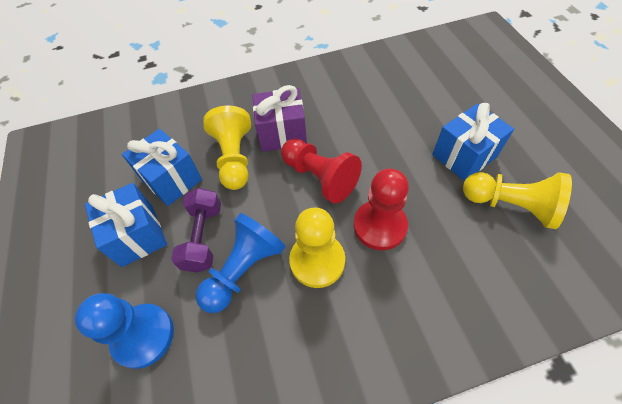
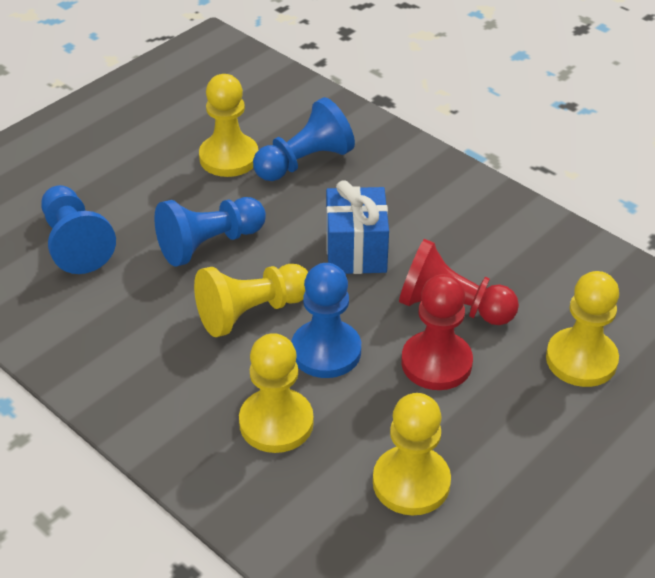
blue gift: [85,183,167,267] [122,129,202,206] [432,103,514,181] = 3 -> [326,180,389,274] = 1
blue pawn: [75,293,174,369] [196,213,285,313] = 2 -> [41,185,116,274] [154,197,266,266] [253,97,355,181] [291,263,361,378] = 4
purple dumbbell: [171,188,221,273] = 1 -> none = 0
purple gift: [252,85,307,152] = 1 -> none = 0
yellow pawn: [203,106,251,190] [289,208,345,288] [463,172,572,229] = 3 -> [194,264,308,337] [199,74,258,177] [239,333,314,453] [373,393,451,515] [546,271,619,387] = 5

